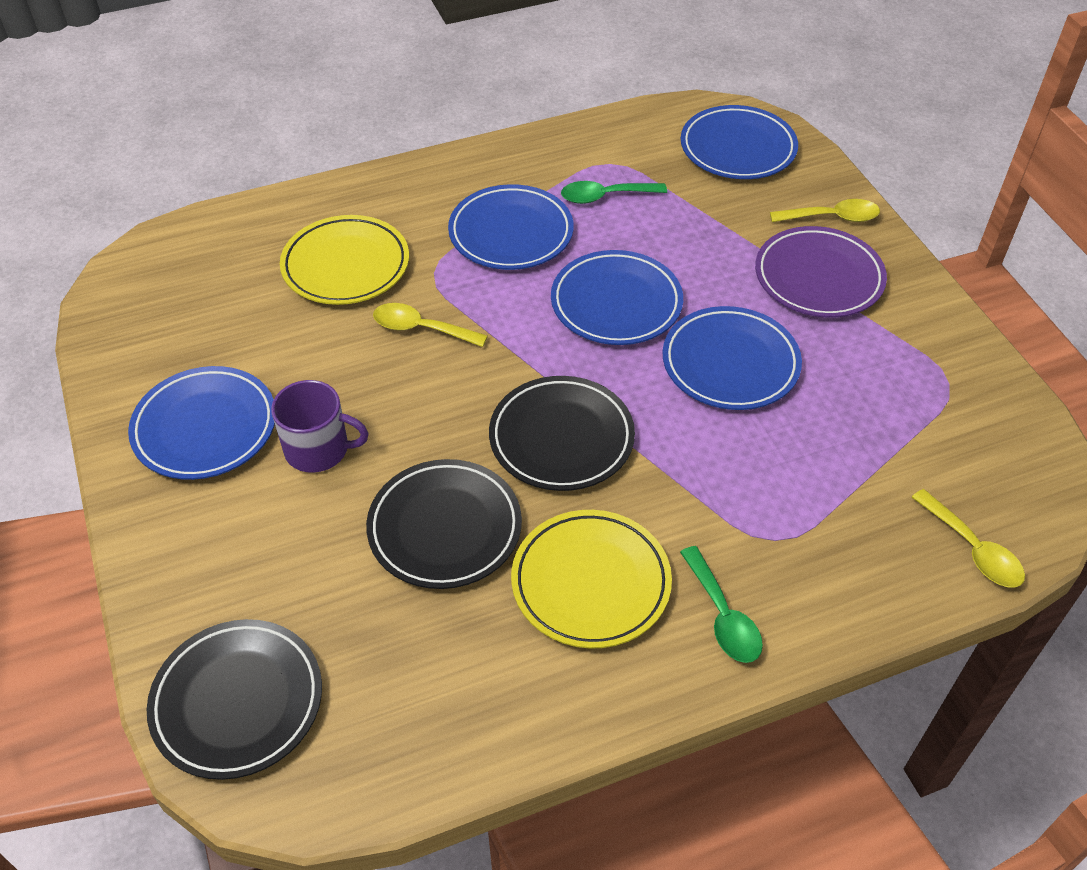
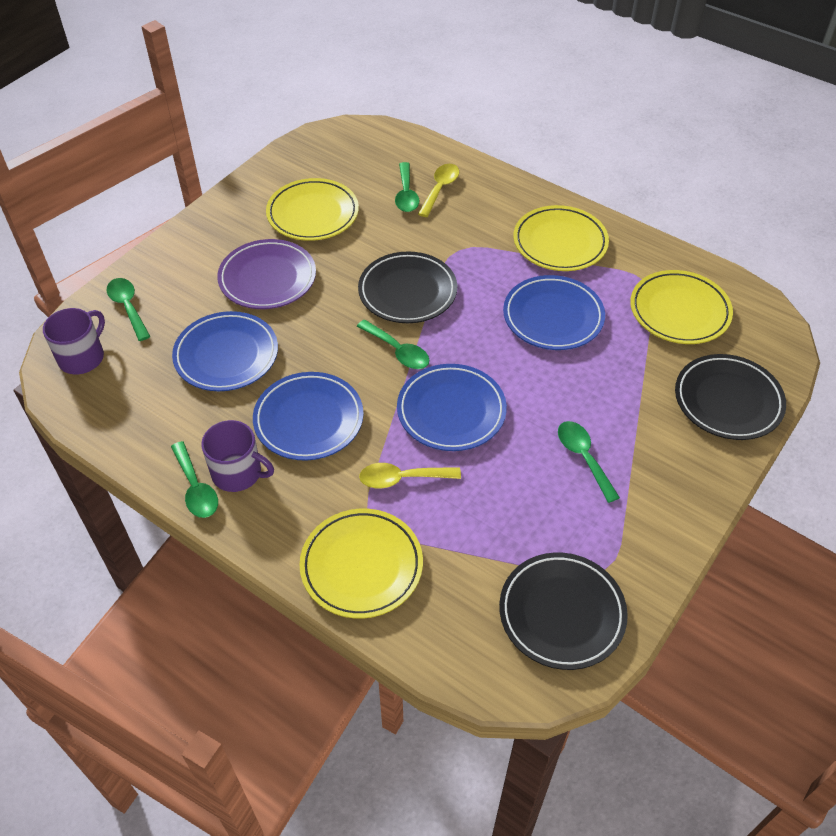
blue plate: [128,366,275,480] [448,184,574,270] [551,250,683,345] [663,306,802,410] [681,105,798,179] = 5 -> [172,311,278,391] [253,372,364,460] [397,364,507,451] [503,275,605,350] = 4
green spoon: [561,181,667,204] [680,546,763,663] = 2 -> [107,278,151,341] [171,441,218,518] [357,320,429,369] [395,162,419,212] [558,421,620,503] = 5
purple mug: [271,380,369,473] = 1 -> [43,308,105,374] [201,420,274,492] = 2
yellow plate: [280,215,409,305] [511,510,672,649] = 2 -> [266,178,359,241] [300,509,423,619] [514,205,609,271] [630,270,733,344] = 4
yellow spoon: [373,303,488,347] [770,199,880,222] [912,489,1025,588] = 3 -> [359,463,461,489] [418,164,459,217] = 2

